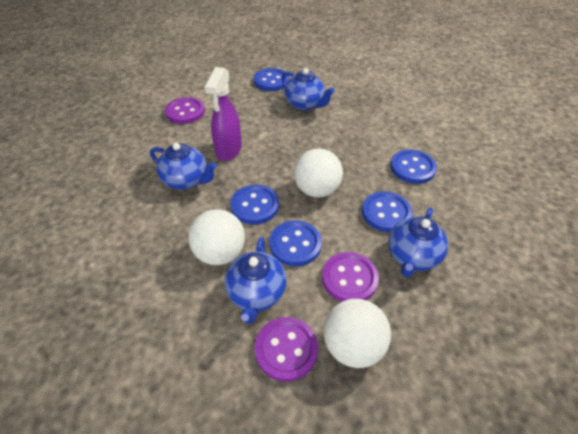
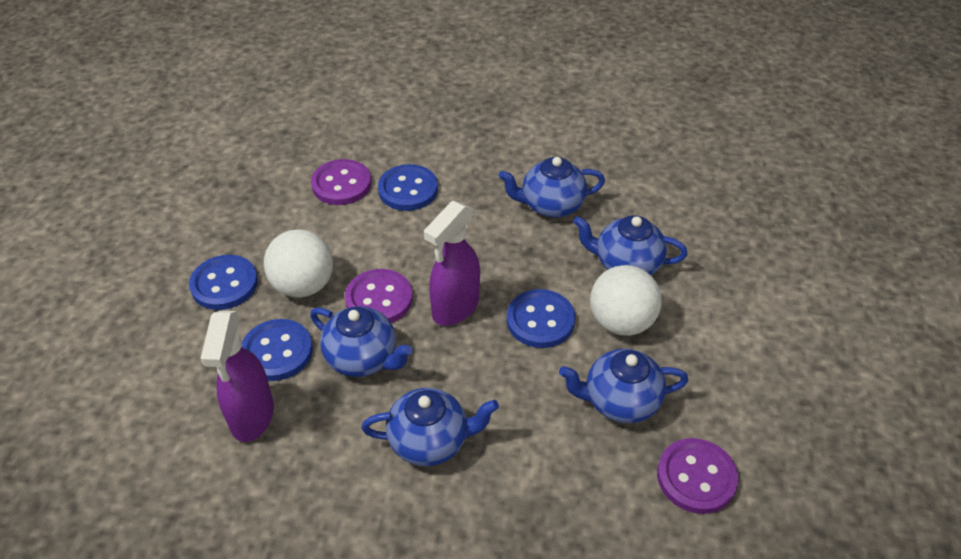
blue button: [231,185,279,224] [254,68,289,91] [269,220,322,266] [362,191,413,232] [391,149,437,184] = 5 -> [189,255,258,310] [242,319,313,381] [378,164,438,211] [507,289,575,348] = 4
blue teapot: [150,143,217,190] [225,237,287,324] [282,68,334,111] [388,207,448,277] = 4 -> [310,306,413,377] [361,388,499,466] [499,157,605,218] [559,349,689,423] [573,215,687,275] = 5
purple spray bottle: [204,67,242,161] = 1 -> [201,311,274,442] [424,201,480,326] = 2
white ball: [188,209,245,265] [294,149,343,198] [324,299,391,368] = 3 -> [264,229,333,297] [590,265,662,336] = 2

